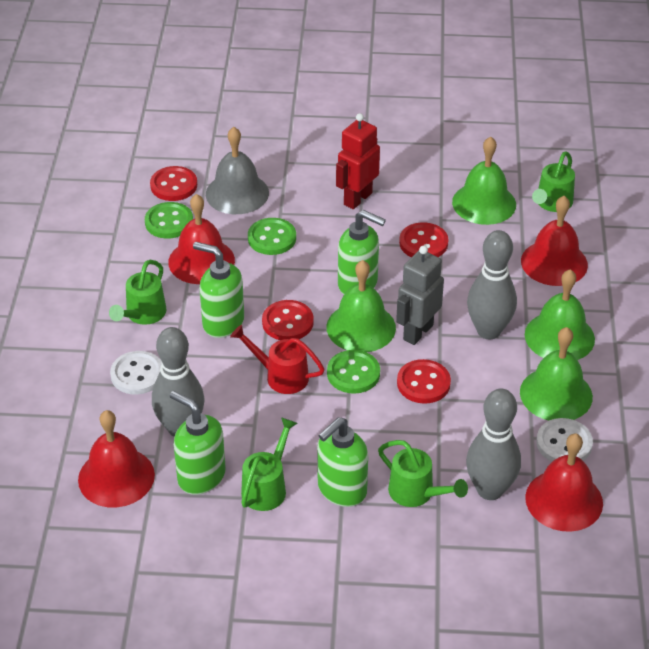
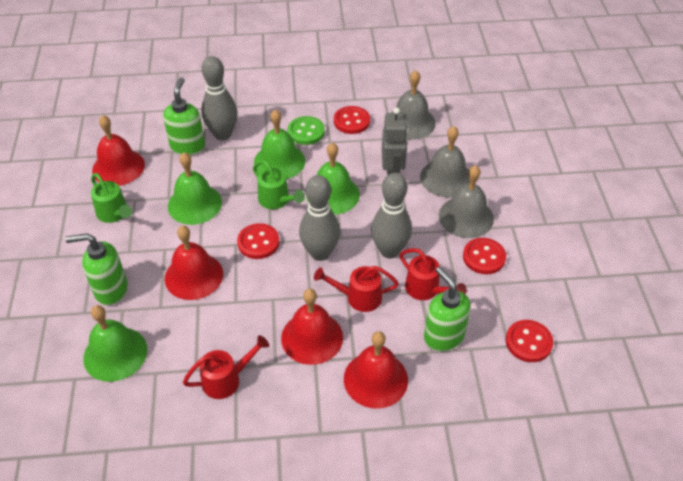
green button: [145,202,193,239] [248,218,296,255] [327,350,380,394] = 3 -> [288,116,325,145] = 1
green soap dispenser: [170,391,226,495] [193,242,244,338] [317,417,368,507] [338,210,386,295] = 4 -> [65,233,128,305] [163,77,205,155] [424,267,471,351] = 3
green watering can: [109,260,167,325] [241,417,298,511] [378,440,468,507] [532,151,575,212] = 4 -> [91,173,132,223] [253,160,305,209] = 2
grey bell: [206,127,269,214] = 1 -> [391,70,436,140] [420,126,470,197] [439,165,494,238] = 3
red robot: [336,113,380,209] = 1 -> none = 0
red watering can: [230,325,325,394] = 1 -> [183,335,269,399] [314,266,399,312] [400,248,467,300] = 3
white button: [110,351,162,394] [536,418,593,462] = 2 -> none = 0

